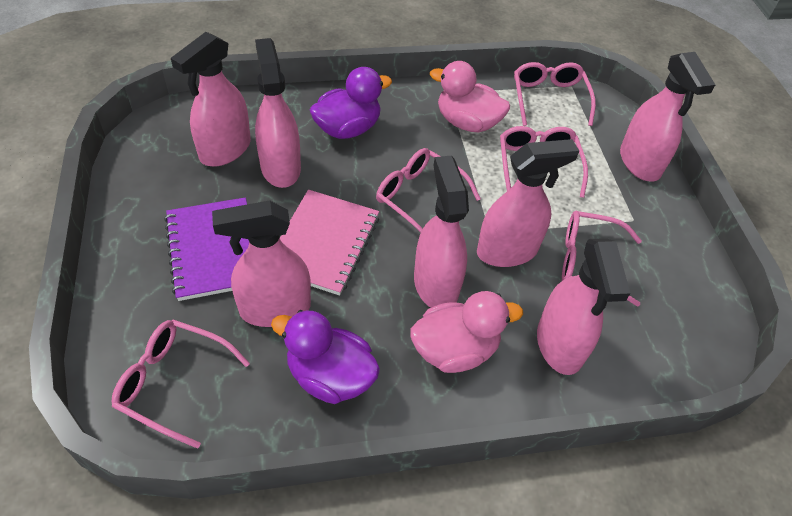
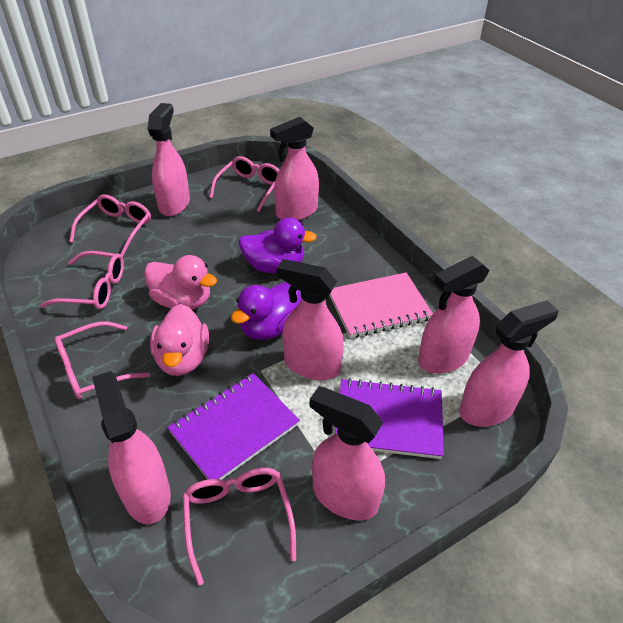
purple notebook: [164,197,249,301] = 1 -> [167,373,300,480] [335,378,444,459] = 2

